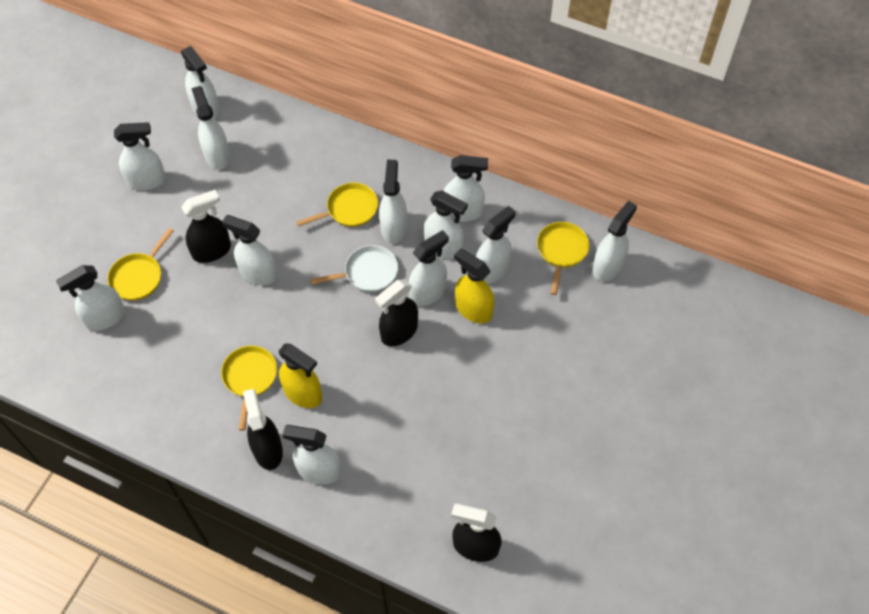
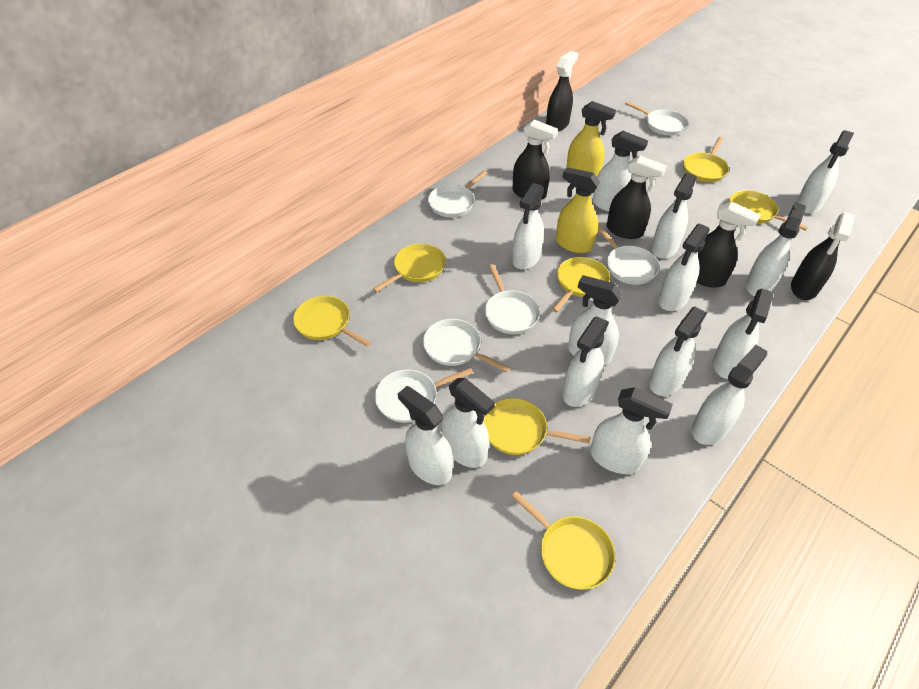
black spray bottle: [181,190,231,263] [243,389,283,470] [375,279,418,346] [451,503,502,562] = 4 -> [512,120,558,200] [546,51,578,131] [607,156,667,239] [696,202,761,288] [791,212,855,300] = 5
white pan: [311,245,398,292] = 1 -> [375,368,473,423] [423,319,510,373] [428,170,487,218] [485,264,540,334] [598,225,660,285] [625,101,688,136] = 6
white spray bottle: [56,265,125,331] [114,122,166,190] [181,46,220,119] [191,86,230,170] [222,215,277,285] [283,425,341,484] [379,159,407,244] [409,230,449,306] [424,191,468,259] [444,155,488,221] [476,206,516,284] [592,201,637,281] = 12 -> [398,386,453,485] [442,378,495,468] [512,183,544,270] [562,317,609,407] [568,275,623,365] [590,387,673,474] [593,131,648,212] [649,307,707,396] [651,173,697,259] [658,223,710,311] [692,345,767,445] [713,289,774,379] [746,202,806,297] [797,130,854,214] = 14
yellow pan: [107,228,174,301] [221,346,277,431] [296,183,378,227] [537,222,589,295] = 4 -> [293,296,371,347] [373,244,446,292] [483,398,591,455] [511,491,615,590] [552,257,610,312] [683,137,729,182] [729,190,808,231] = 7

